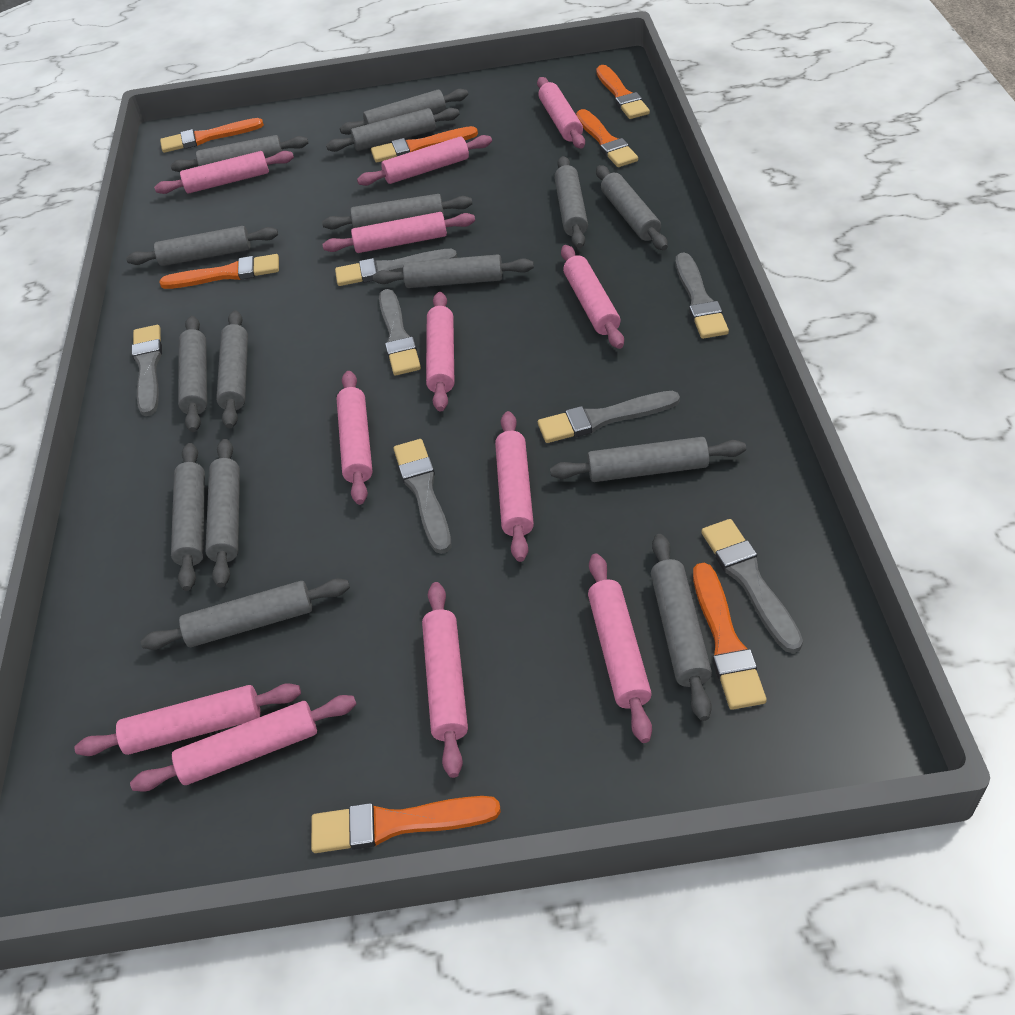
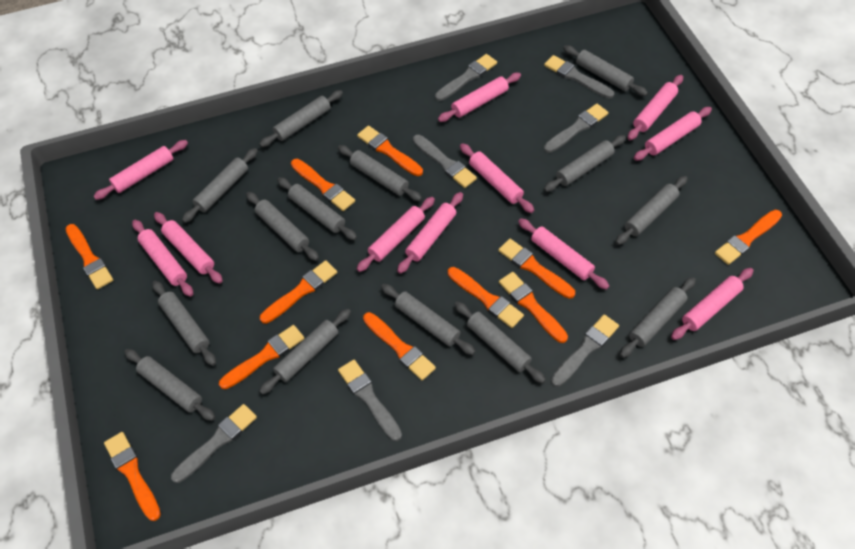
grey rolling pin: [126,226,278,266] [141,578,350,650] [171,135,308,172] [171,443,205,591] [178,316,207,432] [205,439,240,588] [216,310,248,429] [322,194,472,229] [326,108,459,152] [340,89,468,135] [373,254,534,288] [550,437,746,482] [554,156,588,248] [596,165,668,250] [651,534,712,721] = 15 -> [124,349,215,421] [152,280,216,366] [182,148,258,223] [246,192,319,261] [259,90,343,147] [259,309,351,395] [277,177,357,240] [338,145,422,201] [381,284,475,355] [454,302,546,384] [544,135,626,192] [563,45,648,96] [616,176,688,245] [620,277,696,358] = 14
orange brush: [159,254,279,289] [160,118,264,153] [311,796,501,853] [371,126,478,163] [576,109,638,167] [596,65,650,119] [693,563,767,710] = 7 -> [65,224,113,289] [104,432,161,521] [219,325,305,389] [260,260,337,324] [291,159,355,211] [357,126,423,176] [363,312,436,380] [448,267,524,328] [498,239,575,299] [499,272,568,343] [715,210,782,265] = 11
pink rolling pin: [74,683,301,756] [130,695,356,792] [154,151,294,194] [322,212,475,253] [336,371,373,505] [357,135,492,186] [422,582,468,778] [426,292,454,412] [495,411,534,562] [537,77,585,149] [561,245,624,349] [588,554,652,743] = 12 -> [94,140,188,200] [132,220,193,297] [154,212,223,284] [357,197,435,272] [397,192,463,274] [438,73,521,122] [460,143,534,213] [518,218,609,290] [628,75,683,140] [634,107,712,161] [671,268,753,340] = 11

